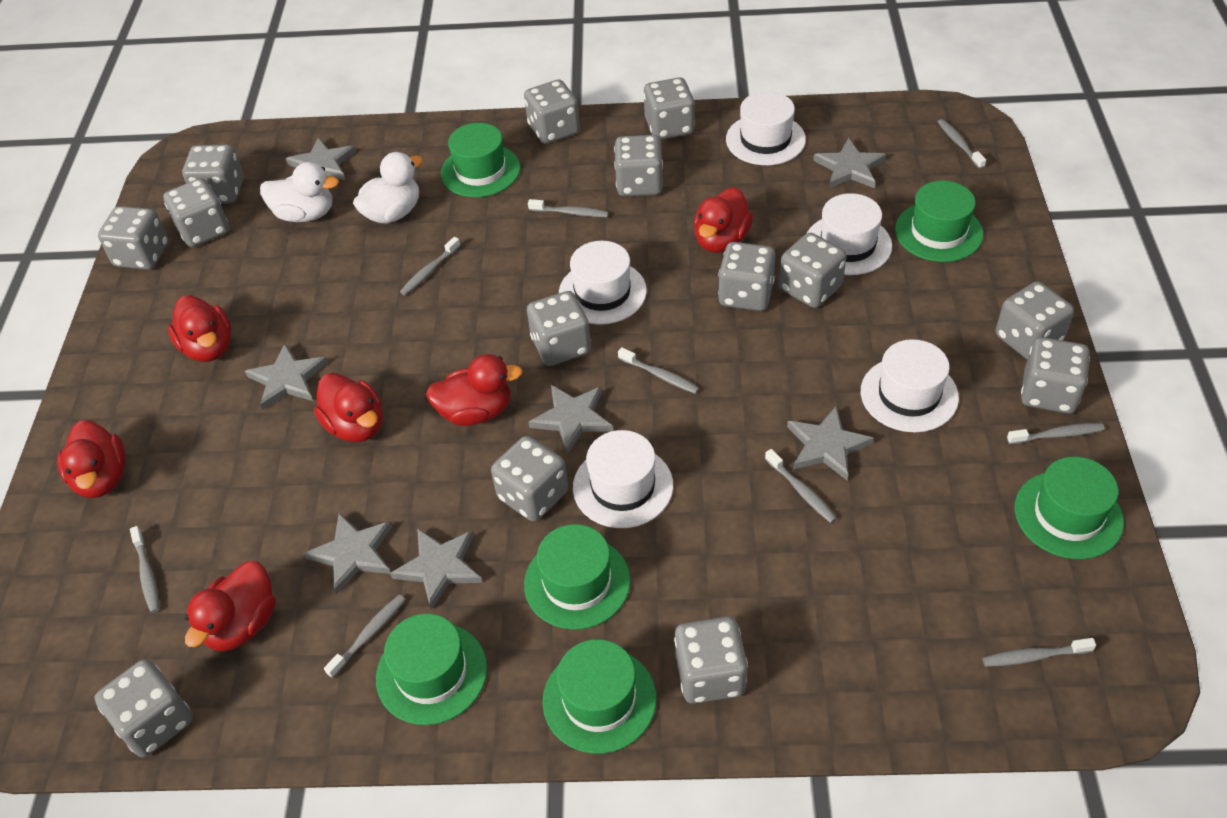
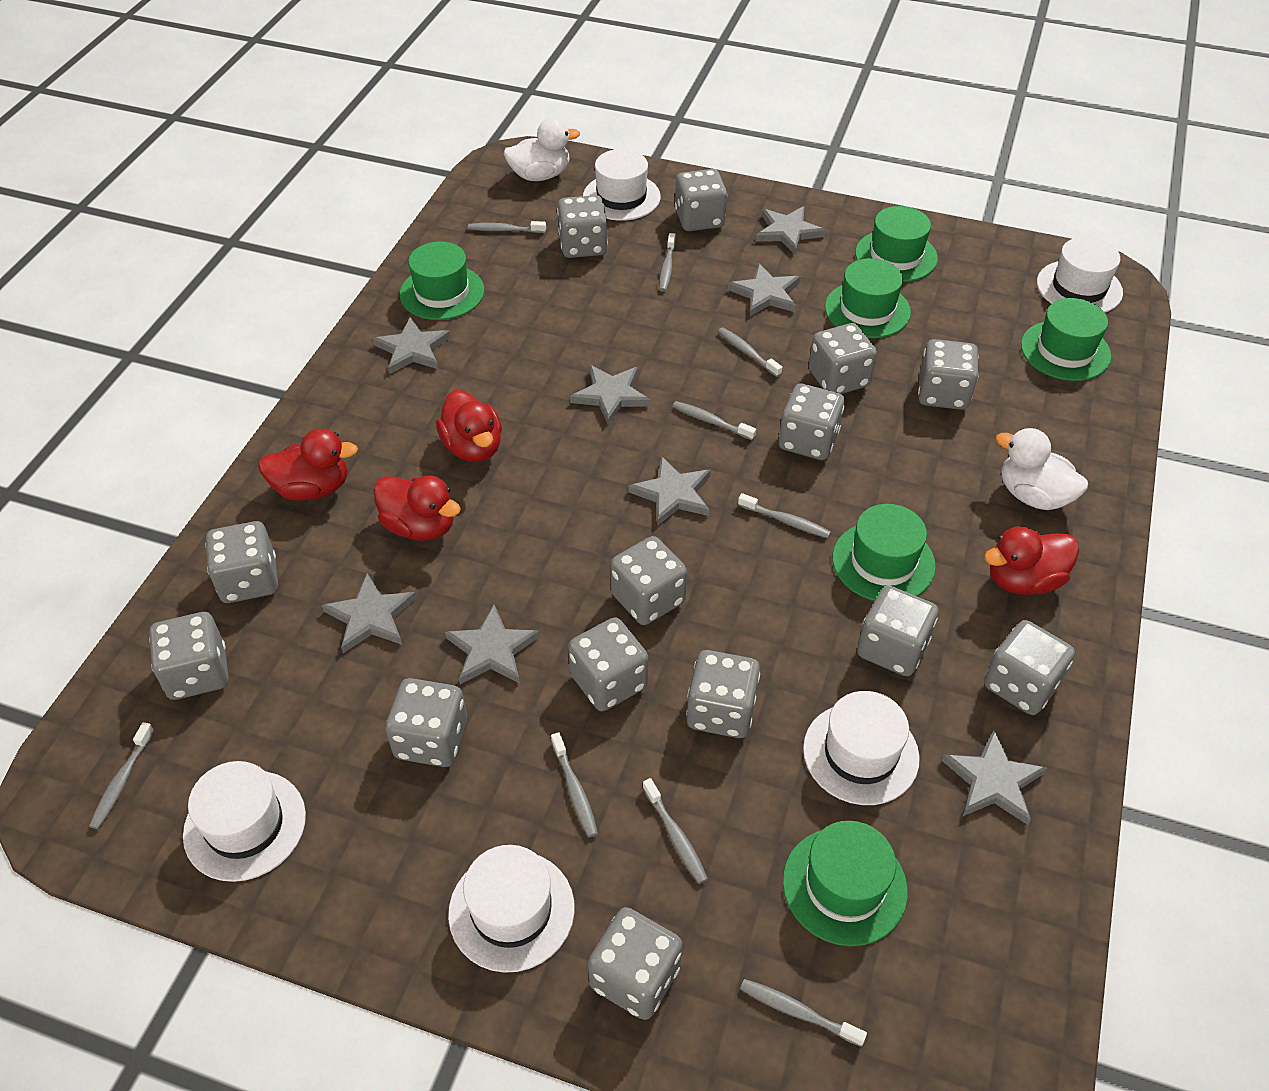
grey star: [245,343,327,410] [286,137,356,180] [304,513,393,595] [390,528,483,610] [528,385,613,454] [787,406,874,480] [813,138,886,188] = 7 -> [322,573,416,653] [372,317,451,374] [445,604,540,684] [570,365,651,425] [628,456,711,526] [727,263,800,316] [755,206,826,255] [942,730,1047,825] = 8
red duck: [57,420,126,498] [168,295,231,362] [185,561,276,652] [314,373,383,442] [426,354,523,426] [694,187,753,253] = 6 -> [258,429,358,501] [374,475,461,541] [436,390,502,462] [984,526,1079,595] = 4

